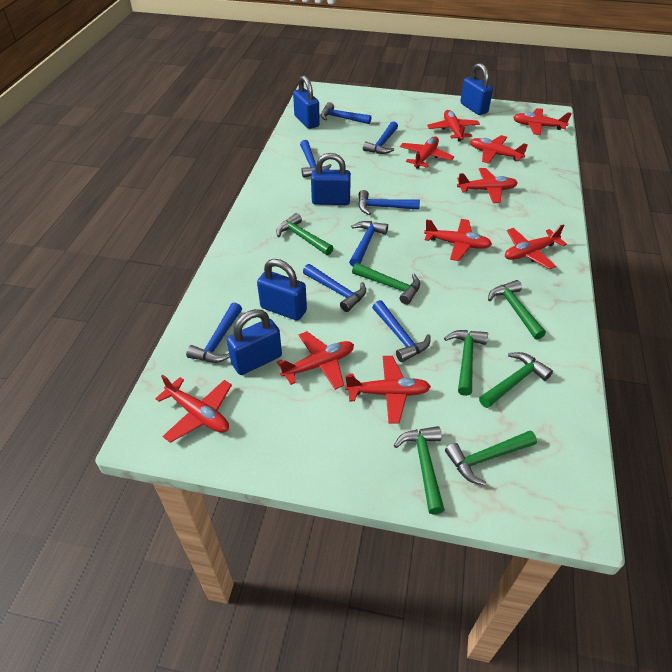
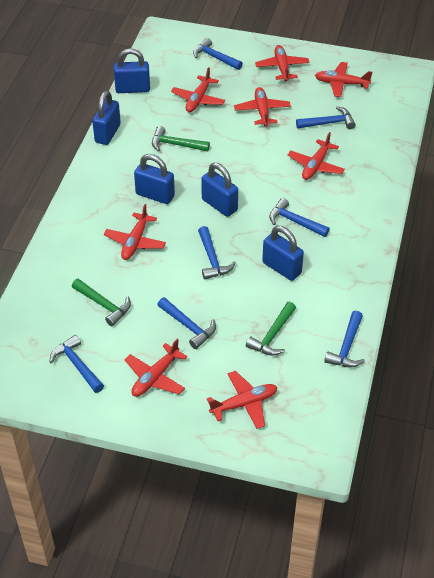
blue hammer: [186,302,242,363] [300,140,332,178] [303,264,366,312] [321,102,371,124] [349,221,388,267] [358,190,420,215] [363,121,398,154] [372,300,431,362] = 8 -> [50,335,104,393] [157,297,216,349] [193,38,243,70] [198,226,236,280] [269,198,330,237] [296,106,356,129] [324,311,365,368] = 7
green hammer: [276,213,333,255] [352,263,420,305] [394,426,445,514] [444,330,488,396] [445,431,537,486] [479,352,553,408] [488,280,546,340] = 7 -> [72,279,131,326] [152,126,210,152] [246,302,296,356] = 3
red plane: [155,375,232,443] [277,331,354,390] [345,356,431,424] [400,136,454,169] [424,219,492,261] [427,110,480,141] [457,168,518,203] [470,135,528,164] [505,224,567,269] [513,108,572,135] = 10 -> [104,204,166,260] [124,339,188,397] [171,67,225,112] [207,371,278,429] [234,87,291,127] [255,45,310,82] [288,132,345,180] [315,62,373,97] = 8

